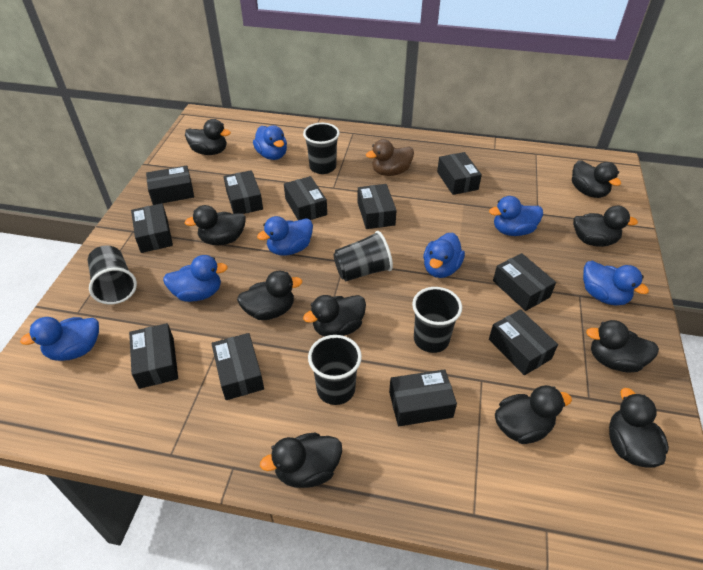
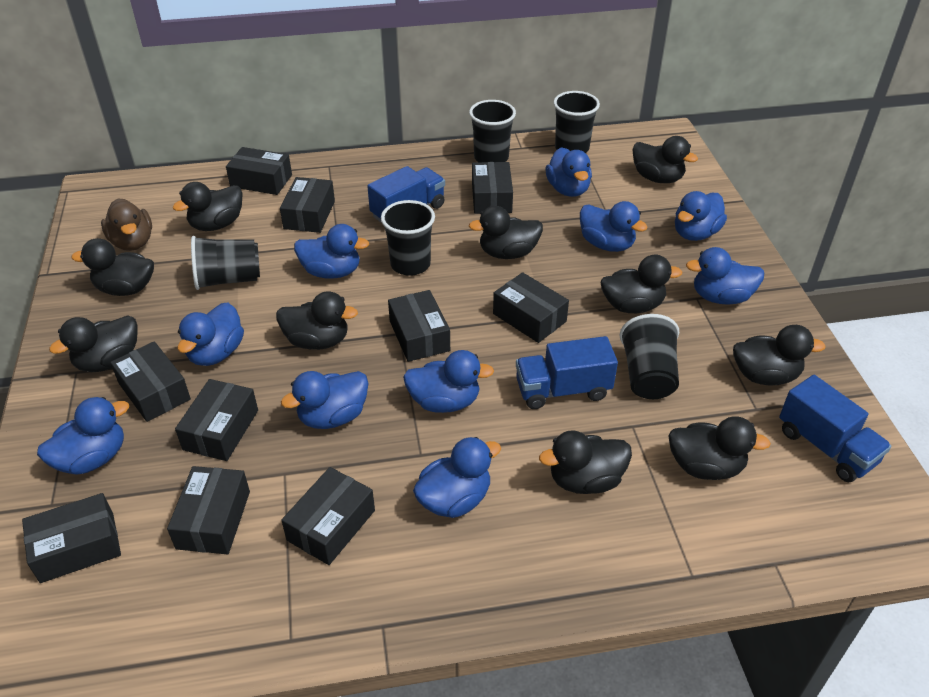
black box: [129,323,178,389] [131,203,173,253] [146,166,194,205] [211,333,264,400] [223,170,263,214] [284,176,327,220] [358,184,397,229] [389,369,457,426] [437,152,482,195] [489,309,558,375] [493,253,556,311] = 11 -> [22,493,121,583] [110,341,191,422] [167,466,250,554] [175,379,258,461] [226,147,292,195] [280,177,335,233] [281,467,375,565] [388,290,450,362] [472,162,513,214] [493,272,569,343] = 10
blue duck: [20,317,99,361] [163,255,228,302] [253,125,287,160] [257,216,313,256] [423,233,465,278] [489,196,543,236] [583,261,649,305] = 7 -> [37,397,129,475] [177,302,244,366] [281,371,369,429] [294,224,369,279] [403,350,494,413] [413,437,501,518] [545,147,592,197] [580,201,648,252] [675,191,727,241] [686,247,764,305] = 10
blue truck: none = 0 -> [367,166,445,223] [516,336,618,409] [779,375,891,482] = 3

